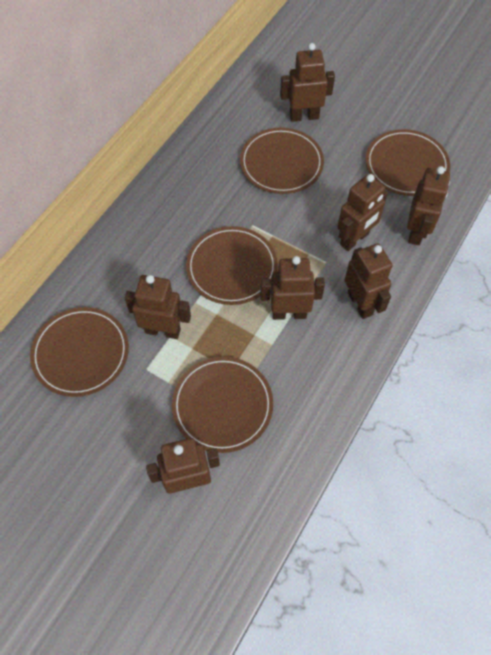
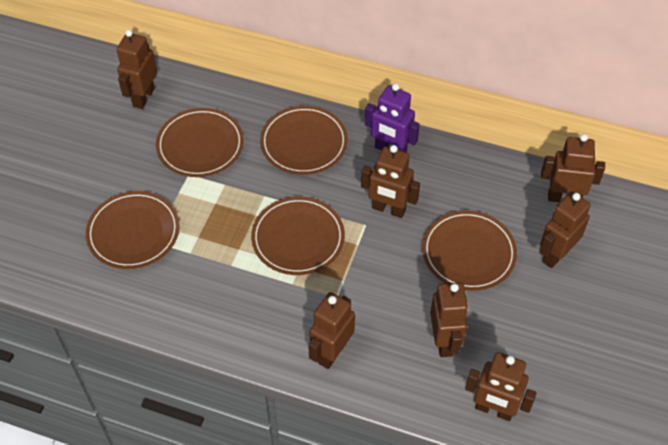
purple robot: none = 0 -> [365,83,420,152] = 1

